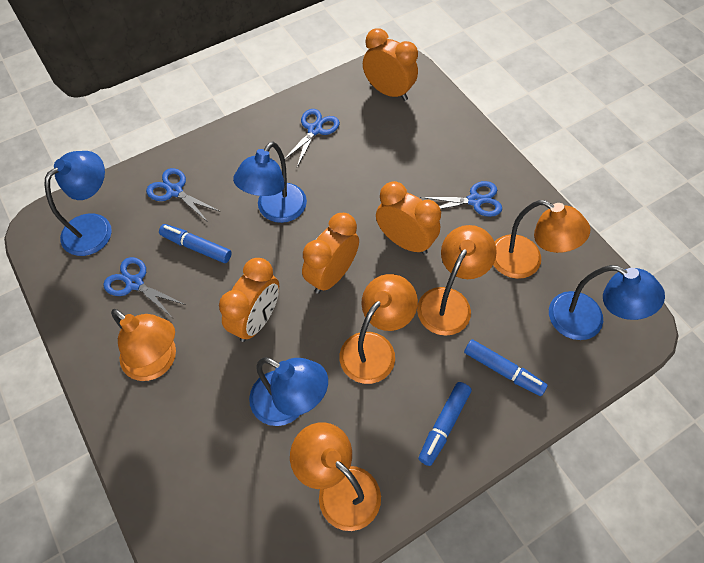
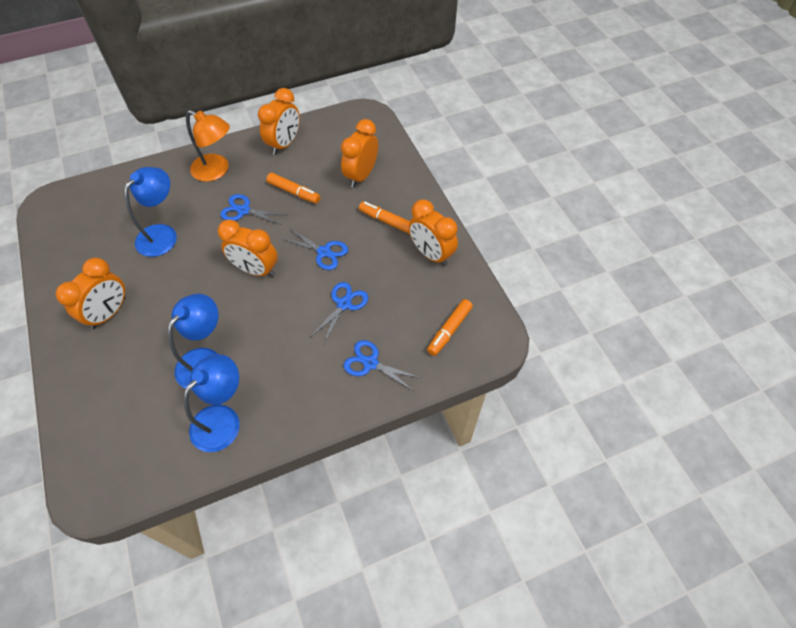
blue lamp: [45,151,112,256] [233,142,307,223] [249,357,328,426] [549,265,665,340] = 4 -> [124,167,177,257] [168,293,218,390] [184,354,240,452] = 3
blue marker: [159,224,232,263] [418,382,471,466] [464,339,548,396] = 3 -> none = 0
orange clock: [219,258,279,342] [302,213,359,294] [363,28,418,101] [376,181,441,254] = 4 -> [56,258,126,329] [218,220,278,277] [258,88,300,155] [341,119,378,188] [409,199,458,266] = 5
orange lamp: [111,309,176,381] [290,422,381,531] [340,274,418,384] [417,225,497,336] [493,200,590,279] = 5 -> [186,110,230,182] = 1
orange marker: none = 0 -> [266,173,320,204] [359,201,410,234] [427,299,473,356] = 3

